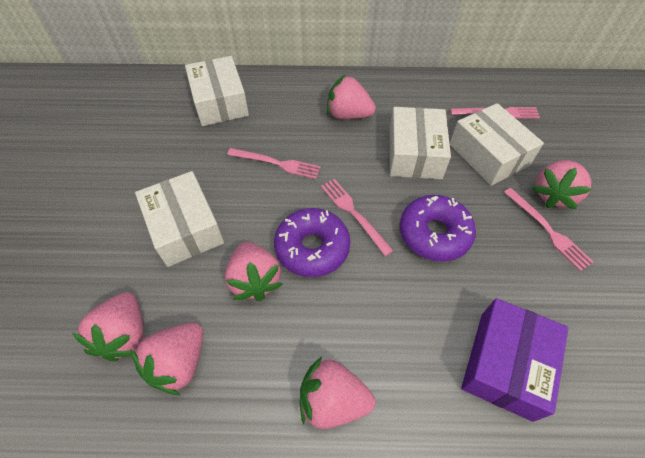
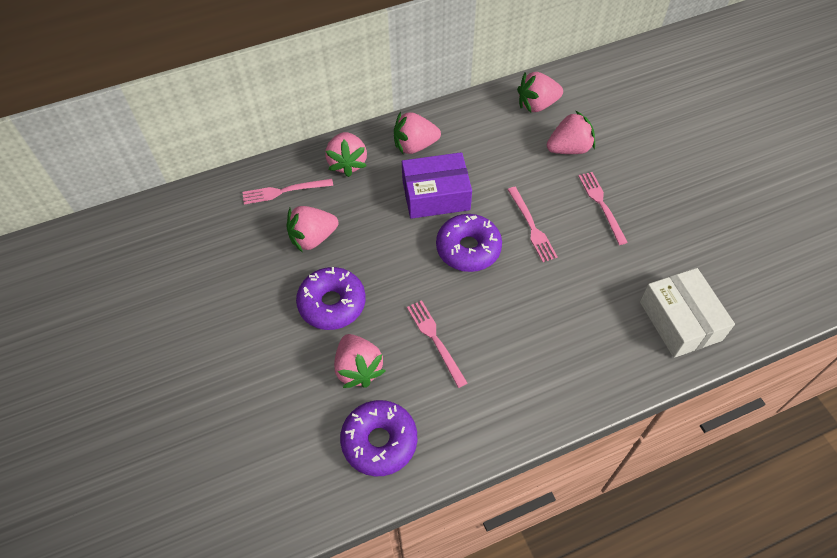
purple donut: [274,208,350,277] [400,195,476,262] = 2 -> [296,267,366,330] [340,400,417,476] [436,214,502,272] = 3
white box: [135,171,224,267] [185,56,249,126] [389,107,451,179] [450,103,544,186] = 4 -> [640,268,735,358] = 1

